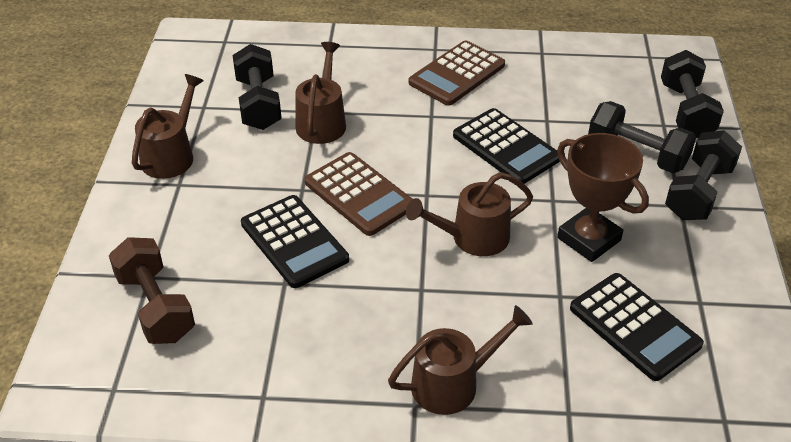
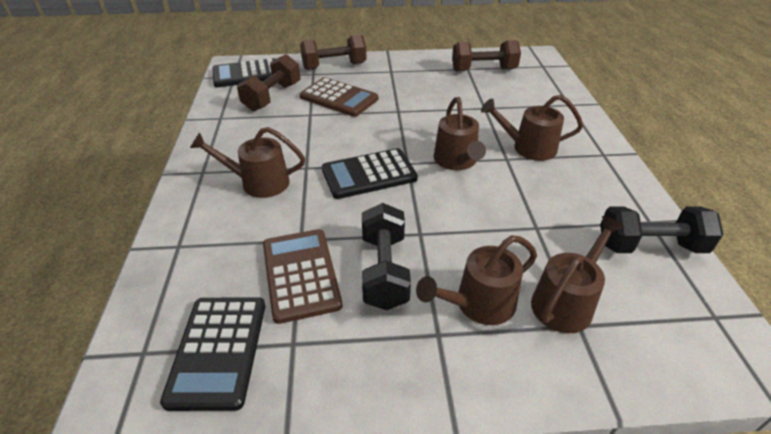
black dumbbell: [233,44,282,130] [588,101,696,173] [661,50,724,138] [665,130,742,220] = 4 -> [362,203,411,310] [600,206,723,253] = 2
brown dumbbell: [109,237,195,344] = 1 -> [237,54,301,111] [300,34,366,70] [452,40,521,71] = 3
brown trophy: [557,133,649,262] = 1 -> none = 0
brown watering can: [132,74,204,179] [295,42,346,144] [388,305,532,415] [406,172,533,256] = 4 -> [190,127,305,198] [416,235,537,325] [434,97,486,170] [481,95,583,161] [531,216,624,333] = 5

